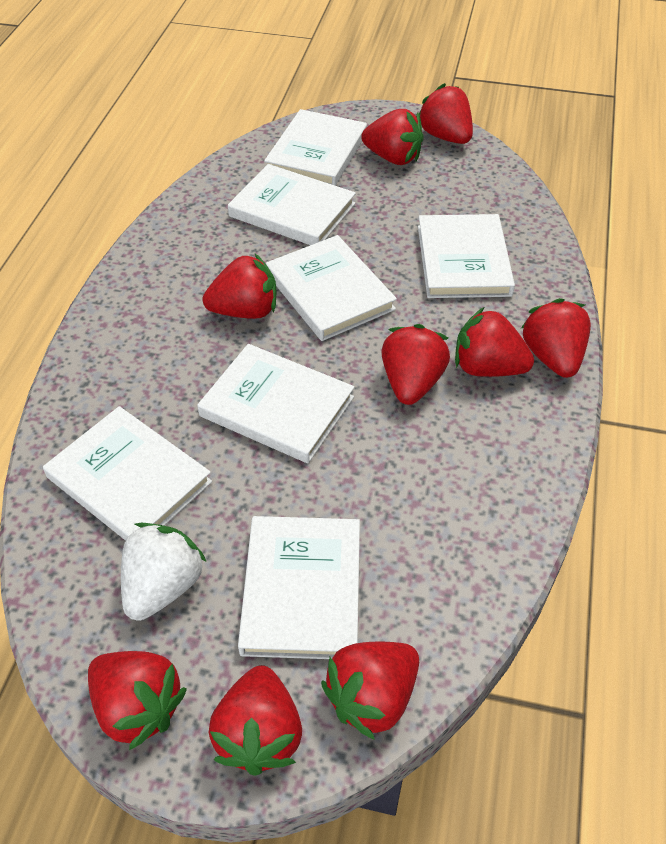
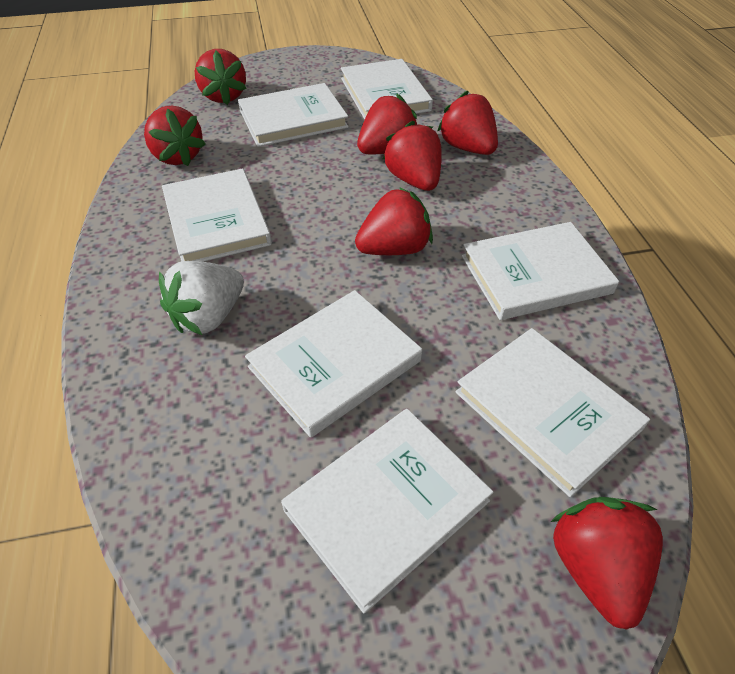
red strawberry: [88,651,187,750] [202,254,276,319] [208,665,302,776] [321,642,419,740] [361,109,424,165] [381,324,450,405] [419,83,473,144] [455,307,534,377] [521,298,591,378] = 9 -> [144,105,206,166] [195,49,247,105] [355,187,433,255] [357,94,417,154] [382,121,442,191] [437,91,498,155] [551,497,663,630] = 7

